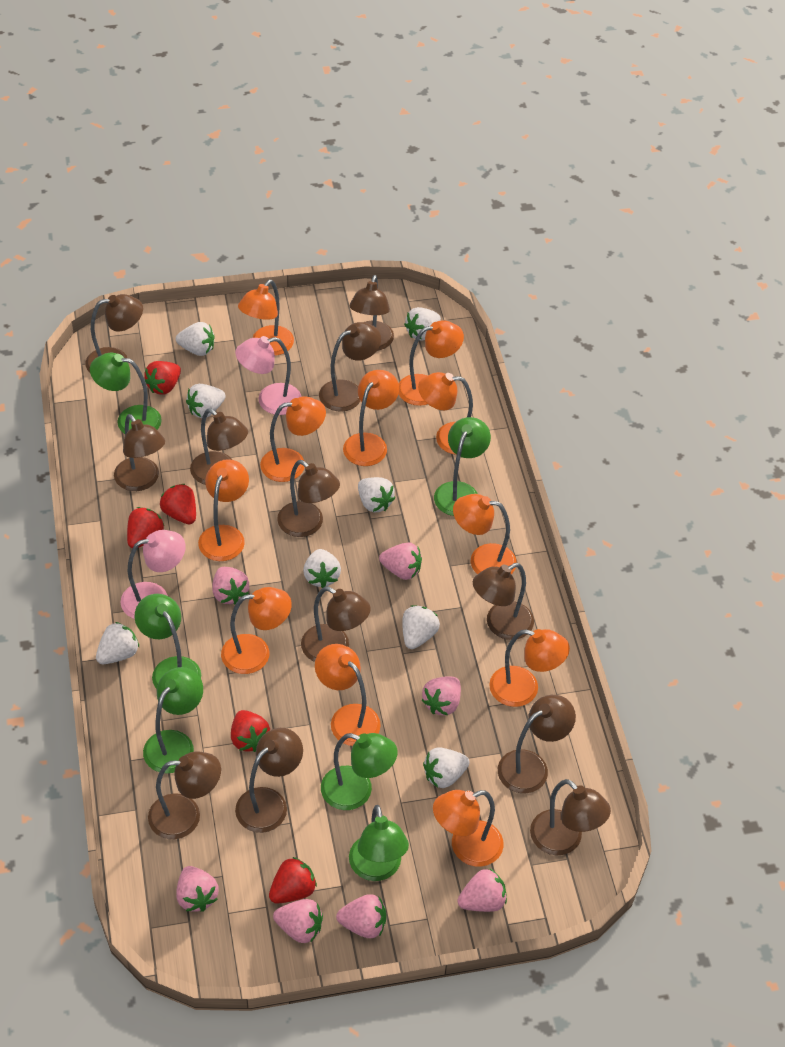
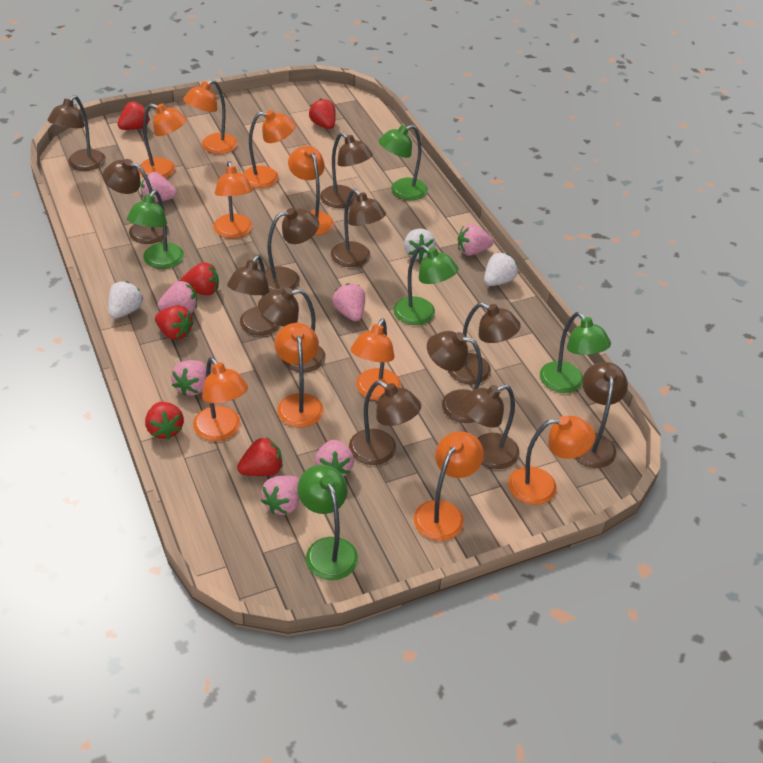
green lamp: [90,353,162,434] [135,594,201,689] [143,667,203,774] [321,733,398,810] [349,805,409,881] [434,417,491,516] = 6 -> [127,190,184,269] [298,465,358,580] [379,125,428,200] [394,245,458,325] [540,312,611,393] = 5
orange lamp: [198,459,249,561] [221,587,292,674] [238,280,294,356] [260,396,326,482] [315,644,381,746] [343,370,399,466] [399,320,464,406] [418,372,473,455] [433,790,504,867] [453,494,517,574] [489,629,570,707] = 11 -> [138,103,187,178] [183,80,237,154] [193,357,248,441] [213,161,253,238] [243,110,296,188] [274,323,323,428] [288,146,334,235] [351,318,401,401] [414,431,484,541] [508,416,595,505] = 10
pink lamp: [120,530,186,619] [235,336,301,415] = 2 -> none = 0
red strawberry: [127,507,164,548] [144,361,181,395] [160,484,196,524] [231,710,270,752] [269,857,317,904] = 5 -> [117,101,150,130] [145,402,184,440] [155,305,193,340] [180,262,219,295] [237,438,283,476] [309,99,336,129] = 6
white strawberry: [96,622,139,664] [176,322,215,356] [186,384,225,418] [303,549,341,588] [358,477,395,512] [402,605,440,649] [404,307,441,341] [423,747,470,788] = 8 -> [108,281,143,319] [404,229,436,260] [484,252,518,286] = 3

